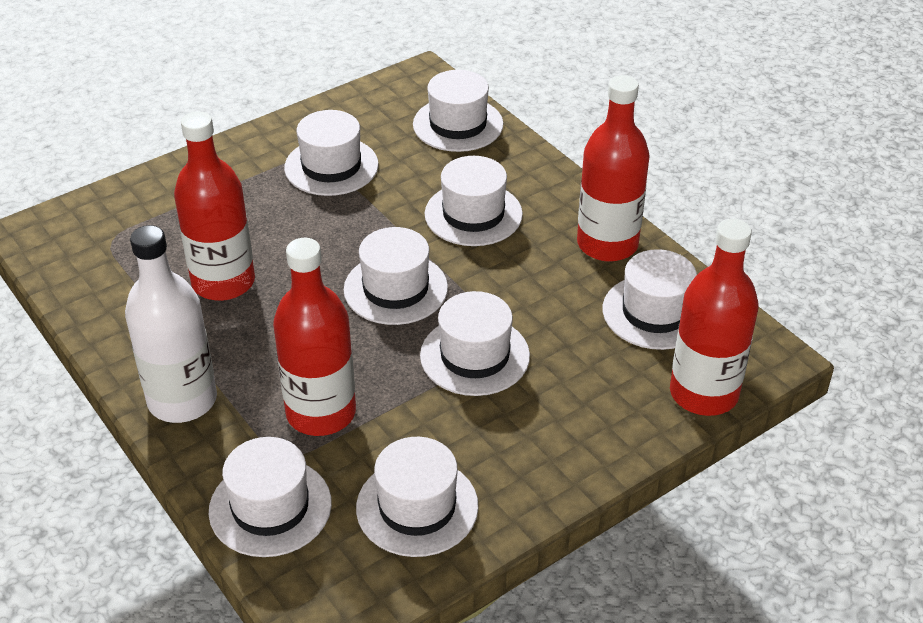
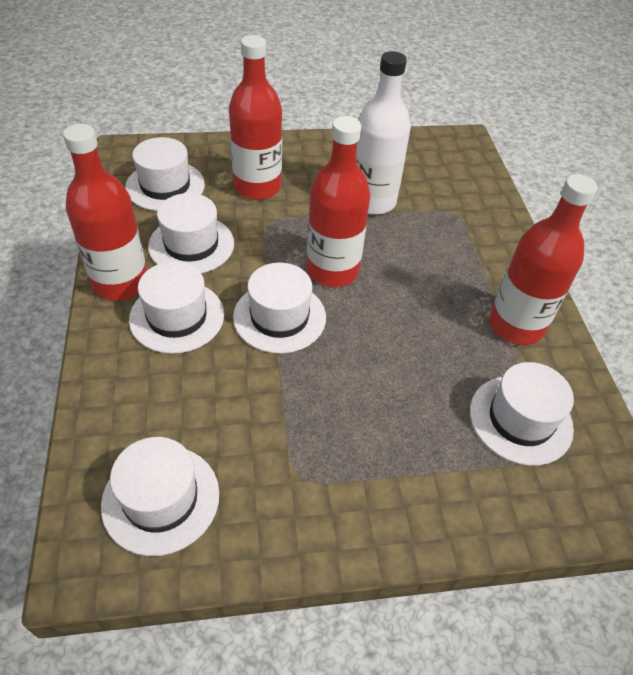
white hat: [209,437,332,557] [284,110,379,196] [344,227,448,325] [356,437,479,557] [413,70,504,152] [420,291,530,396] [425,156,523,246] [603,249,697,350] = 8 -> [101,437,219,556] [125,137,205,211] [129,262,224,354] [148,193,234,273] [233,262,326,354] [470,362,574,466] = 6

